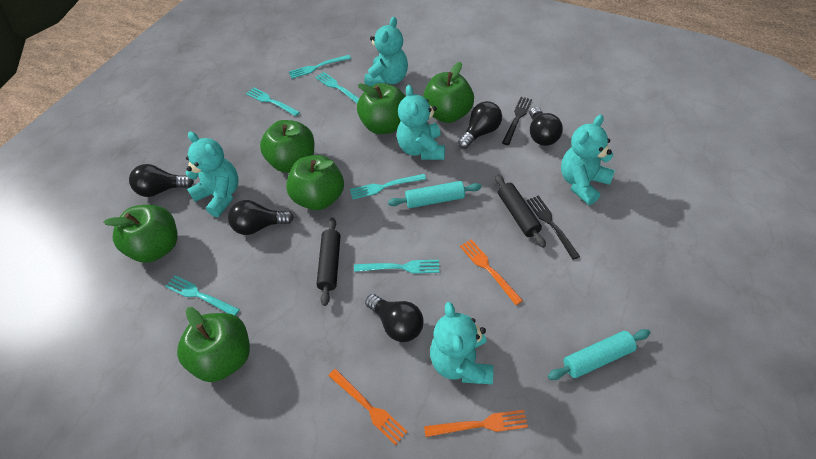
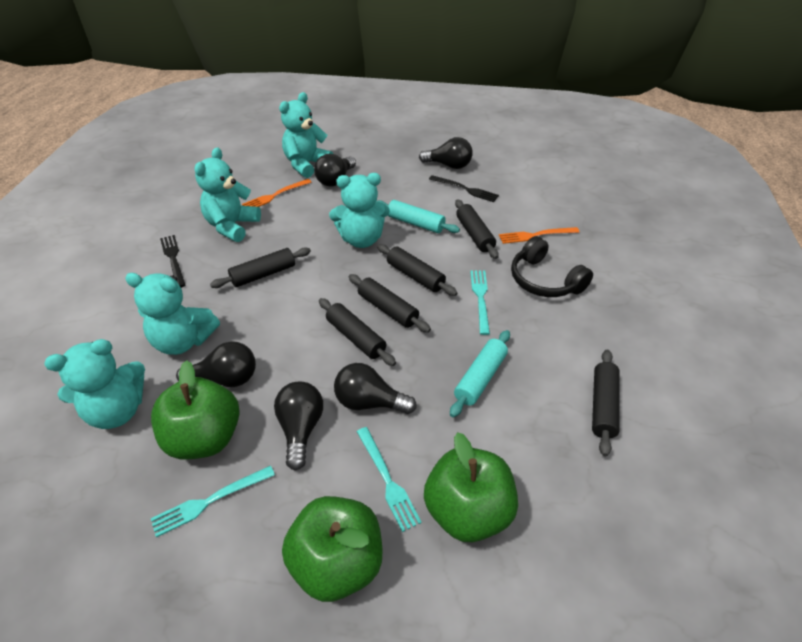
black headphones: none = 0 -> [511,236,593,297] = 1
black rolling pin: [316,218,340,306] [495,174,546,248] = 2 -> [210,247,311,288] [319,298,396,366] [349,274,431,333] [377,244,457,296] [455,199,499,259] [592,350,620,456] = 6
green apple: [103,205,178,263] [177,307,250,382] [260,120,314,173] [286,155,344,210] [357,83,406,134] [423,62,474,123] = 6 -> [151,360,240,459] [282,496,383,602] [424,432,518,542] = 3
orange fork: [329,369,408,445] [424,410,528,437] [460,239,523,305] = 3 -> [242,179,312,207] [499,227,579,244] = 2
turquoise fork: [165,275,240,316] [246,87,300,116] [289,55,351,79] [315,72,359,103] [350,174,426,199] [354,260,439,274] = 6 -> [151,465,275,537] [357,427,422,532] [470,270,490,335] = 3

